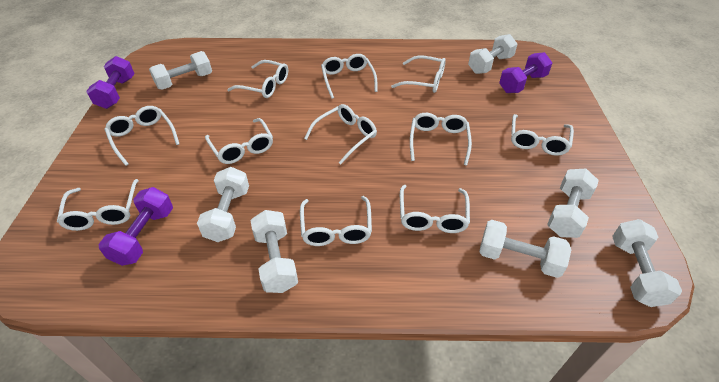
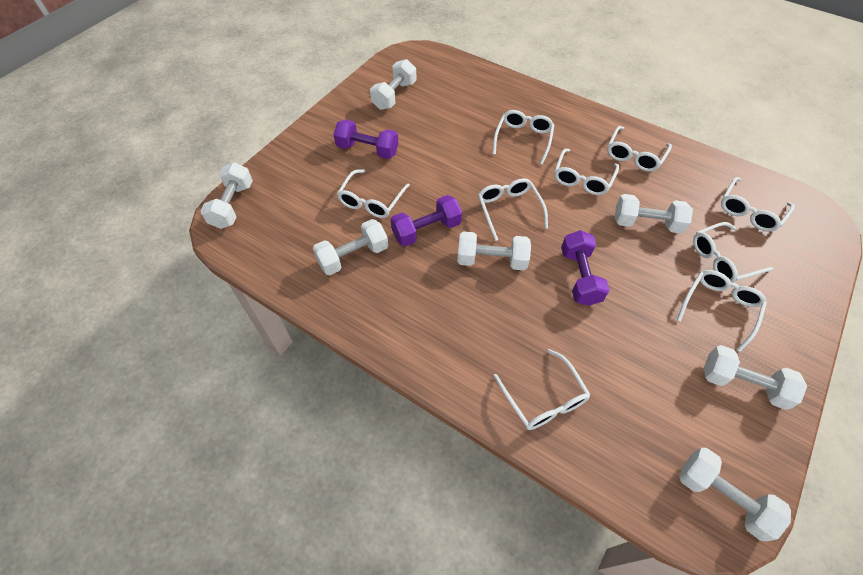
white glasses: [57,179,139,231] [104,106,179,166] [205,118,273,164] [227,60,288,98] [300,196,372,246] [304,104,377,164] [321,54,378,99] [391,55,446,93] [400,185,470,233] [410,113,472,165] [511,114,574,156] = 11 -> [337,169,410,218] [478,178,548,241] [493,110,554,165] [493,349,591,430] [554,149,619,195] [607,126,672,172] [677,270,767,352] [693,222,773,283] [721,177,795,232] = 9

